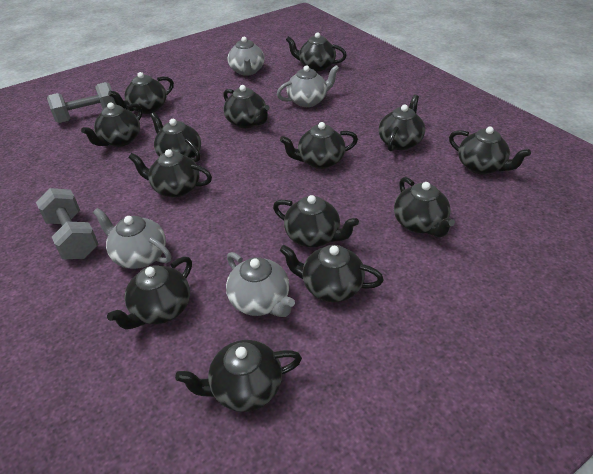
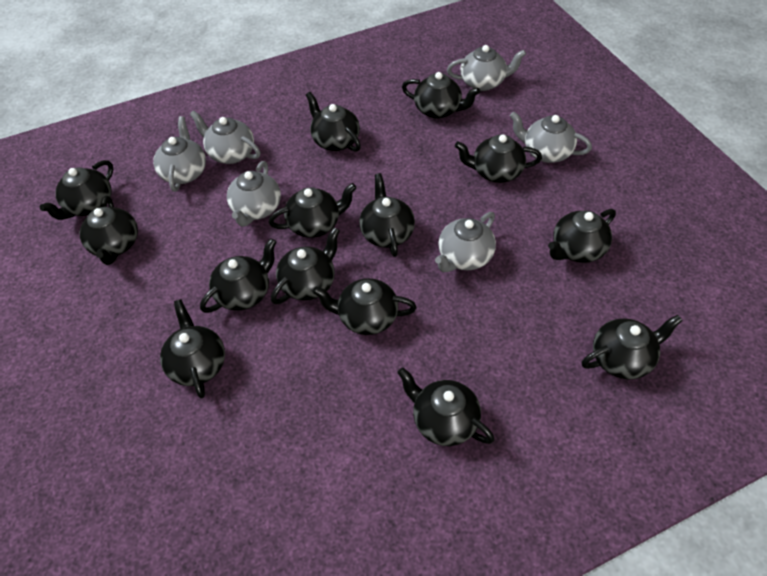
grey dumbbell: [36,188,98,259] [47,82,116,123] = 2 -> none = 0
grey teapot: [93,208,172,269] [226,252,295,317] [227,37,264,76] [277,65,339,107] = 4 -> [153,116,206,192] [190,110,260,164] [227,161,281,227] [435,212,496,272] [447,45,526,91] [510,112,592,163] = 6

